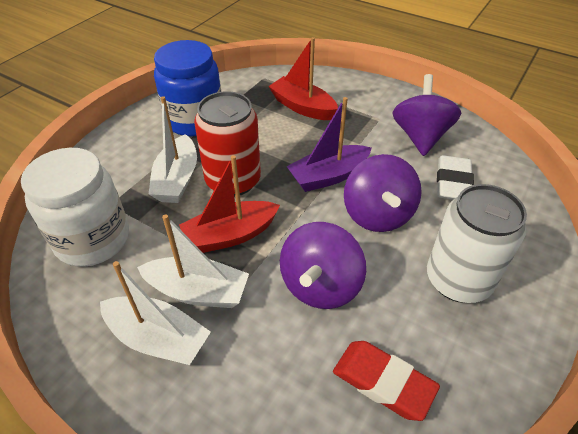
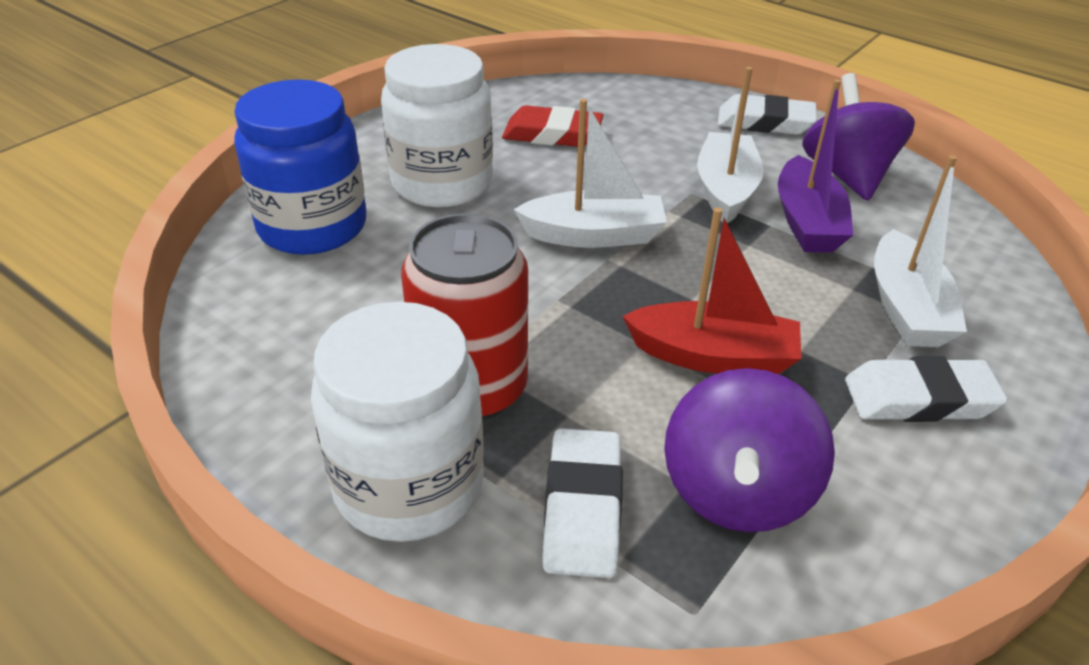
purple spinning top: [280,222,366,309] [344,154,422,232] [393,74,461,156] = 3 -> [664,368,835,532] [802,73,915,201] = 2
red boat: [179,155,280,253] [268,37,338,120] = 2 -> [623,208,802,374] = 1
white can: [427,184,527,303] = 1 -> none = 0
white eraser: [437,155,474,200] = 1 -> [542,428,623,578] [718,94,817,135] [845,356,1008,422] = 3
white jar: [21,148,129,267] = 1 -> [311,302,484,542] [381,44,493,207] = 2

